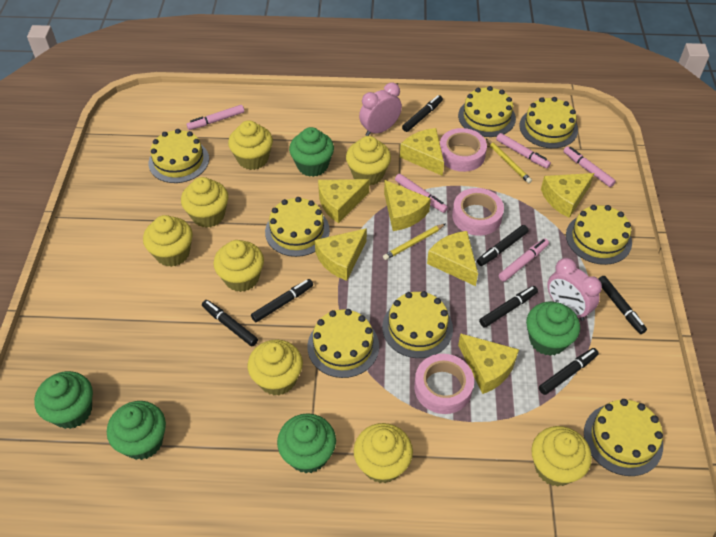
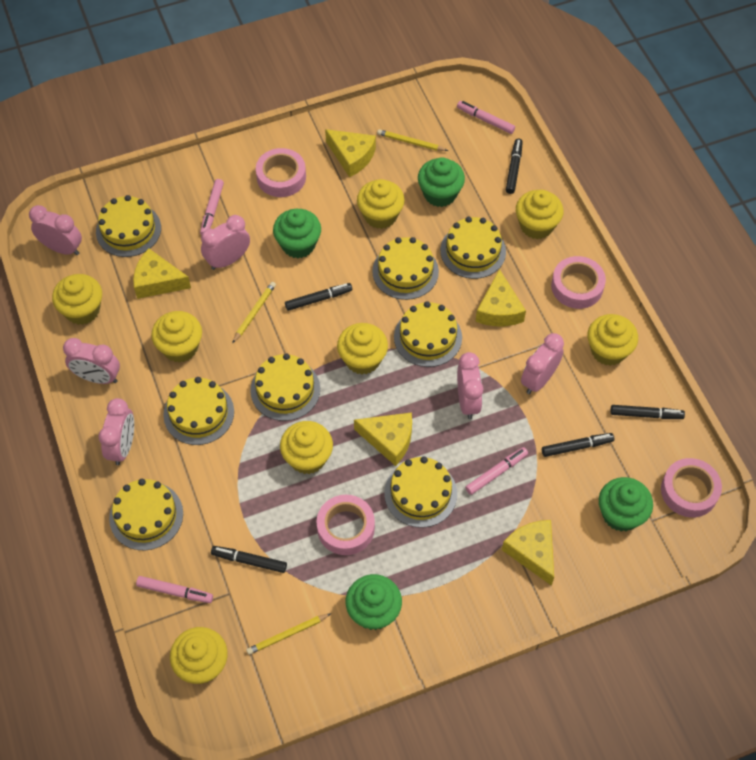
black marker: [202,300,258,346] [251,279,313,322] [402,95,443,132] [477,225,529,266] [479,286,538,328] [539,348,599,395] [599,276,647,334] = 7 -> [211,546,287,573] [285,283,352,311] [506,139,523,194] [542,433,614,457] [611,405,685,419] = 5
green cupcake: [34,371,93,429] [107,401,166,460] [277,413,336,473] [289,127,334,177] [526,302,580,356] = 5 -> [273,209,321,258] [346,574,402,630] [418,157,465,207] [599,477,653,532] = 4
pink clock: [359,83,402,136] [547,258,602,321] = 2 -> [29,205,82,255] [63,338,120,384] [98,398,134,465] [201,215,250,270] [457,352,483,419] [521,333,564,394] = 6
pink marker: [187,105,244,130] [395,174,448,213] [496,133,551,169] [499,238,549,282] [563,146,616,187] = 5 -> [136,576,213,603] [200,179,224,235] [457,101,515,134] [465,447,528,495] = 4
pink tape: [414,354,474,414] [440,128,487,172] [452,188,504,236] = 3 -> [256,148,306,197] [317,495,375,555] [551,256,606,309] [661,458,722,518] = 4
yellow cheese: [315,228,367,281] [318,179,369,223] [384,180,431,231] [400,128,444,176] [427,231,478,286] [458,333,519,394] [541,173,594,218] = 7 -> [133,249,191,299] [325,129,376,177] [354,412,412,466] [475,269,526,326] [502,520,554,586] = 5
yellow pencil: [383,223,446,260] [486,139,532,183] = 2 -> [232,282,276,343] [246,613,331,655] [377,129,448,151] = 3

